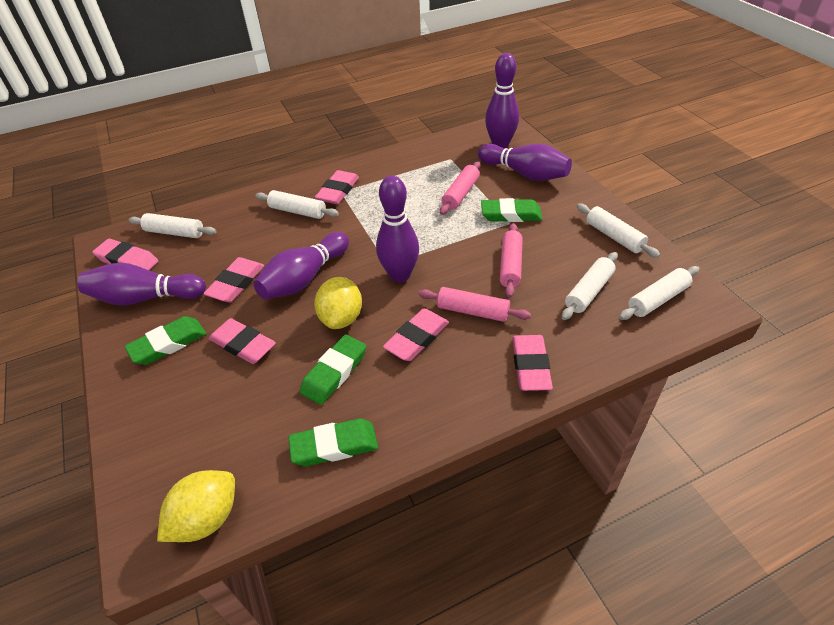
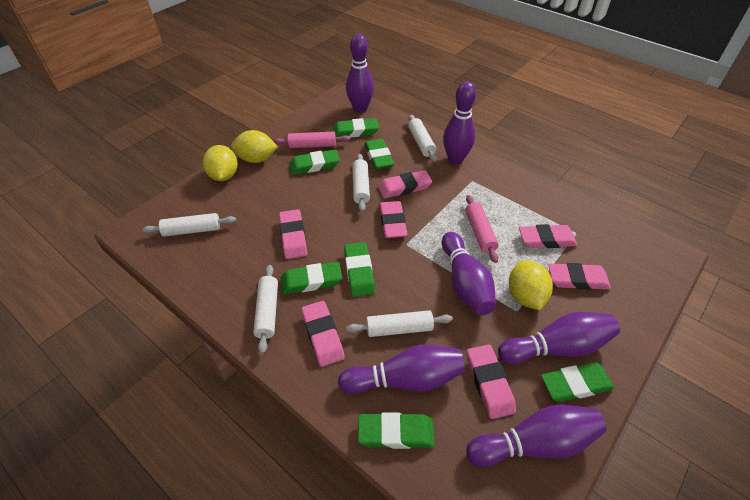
green eraser: [124,316,206,365] [288,418,378,466] [300,335,366,405] [481,198,542,222] = 4 -> [280,262,342,295] [289,150,340,175] [332,118,379,138] [344,242,375,297] [358,412,435,449] [365,139,394,169] [541,362,614,402] = 7
pink eraser: [92,239,158,270] [203,257,264,302] [209,318,276,364] [315,170,359,204] [383,309,449,361] [512,335,553,391] = 6 -> [279,209,307,259] [301,301,345,367] [378,170,432,199] [379,201,408,238] [467,344,516,419] [519,224,578,248] [548,263,611,290] = 7
pink rolling pin: [418,287,531,322] [440,161,481,215] [500,223,523,298] = 3 -> [273,132,350,148] [465,195,499,263] = 2
purple bowling pin: [77,263,206,306] [253,232,349,299] [376,176,419,282] [478,144,572,181] [485,53,519,148] = 5 -> [338,344,465,394] [346,34,374,113] [442,232,496,315] [443,82,476,164] [466,405,606,467] [498,312,620,364] = 6
yellow lemon: [157,470,235,542] [314,277,362,329] = 2 -> [203,145,238,181] [231,130,278,163] [509,260,553,310] = 3

